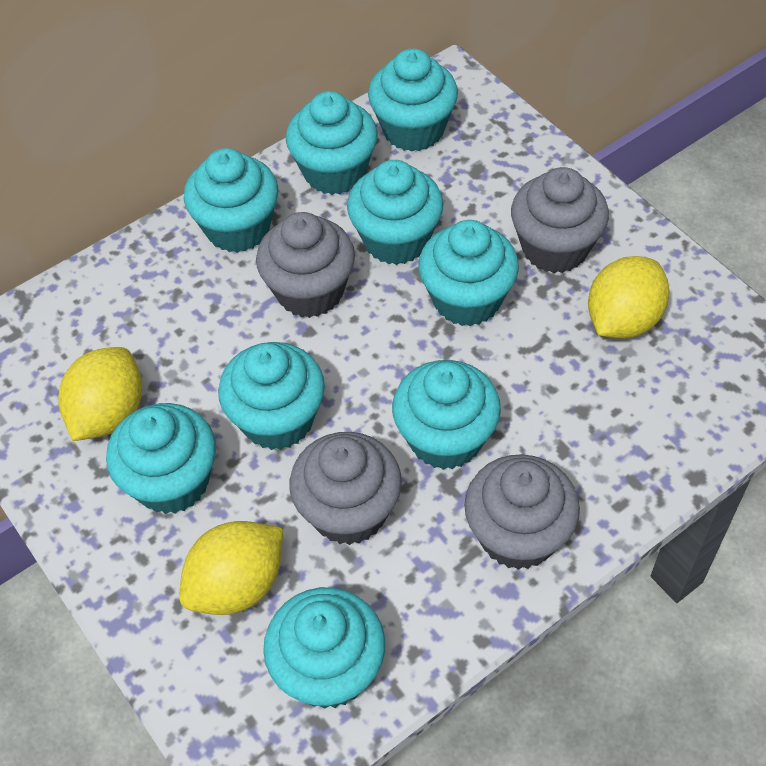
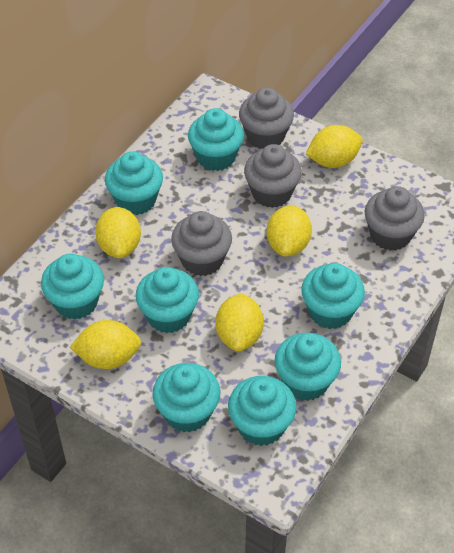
turquoise cupcake: [106,403,216,514] [184,148,278,253] [218,342,325,450] [263,587,385,709] [286,91,378,195] [347,160,443,265] [368,48,458,152] [392,360,501,470] [419,220,519,326] = 9 -> [41,253,104,320] [105,151,163,215] [136,267,199,333] [152,363,221,432] [188,108,244,171] [228,376,297,446] [275,333,341,401] [301,263,365,329] = 8
yellow lemon: [59,347,142,441] [179,521,283,615] [588,256,670,339] = 3 -> [70,320,141,369] [95,207,141,258] [216,293,264,352] [267,205,312,257] [306,125,363,168] = 5

